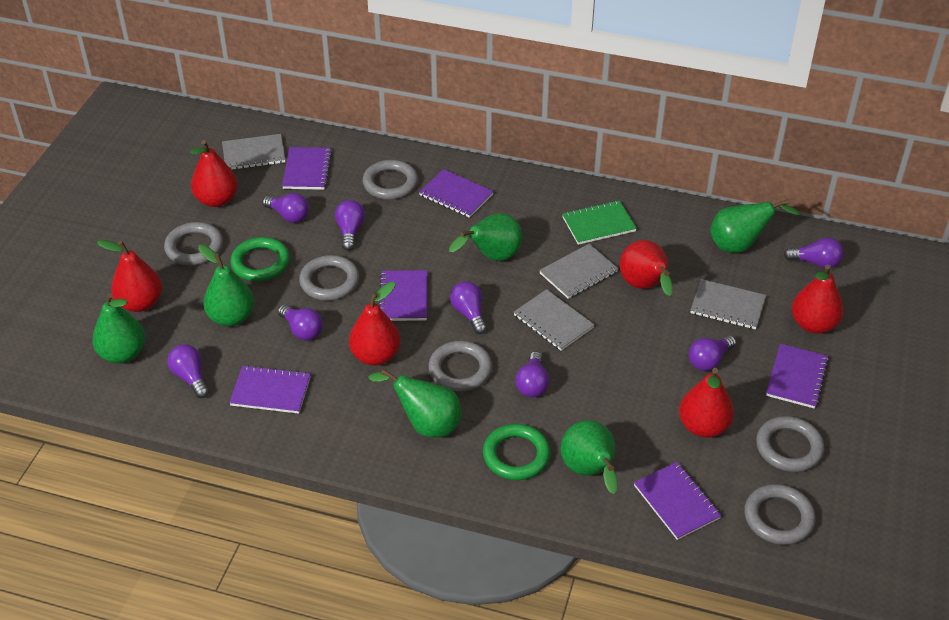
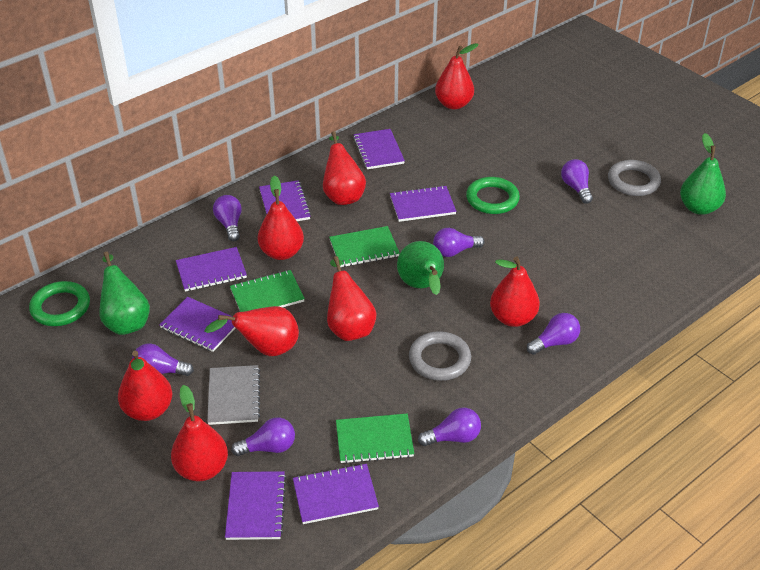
green notebook: [562,201,637,245] = 1 -> [230,270,305,312] [329,226,400,267] [336,414,414,464] = 3
green pear: [92,293,146,364] [198,245,254,327] [368,369,462,438] [449,213,522,261] [561,420,618,494] [710,199,801,253] = 6 -> [99,252,150,335] [397,241,444,295] [680,133,726,215] = 3
grey notebook: [222,134,286,170] [514,289,595,351] [539,244,618,299] [690,279,766,329] = 4 -> [207,365,260,425] = 1
grey ring: [164,222,223,265] [299,255,359,301] [362,160,418,200] [428,341,492,392] [744,484,816,545] [756,416,824,472] = 6 -> [409,331,471,381] [608,160,661,196] = 2
purple light bulb: [167,344,209,398] [262,193,309,223] [278,305,323,340] [335,200,365,251] [450,281,487,334] [515,351,549,397] [689,335,736,371] [784,238,844,268] = 8 -> [132,343,194,376] [213,195,242,241] [231,417,295,456] [418,408,481,446] [433,228,485,257] [527,313,580,355] [561,159,593,204] = 7
purple notebook: [229,365,311,414] [282,147,332,190] [379,270,427,321] [419,169,494,218] [634,462,722,540] [766,344,829,409] = 6 -> [159,297,235,352] [176,247,247,292] [225,471,287,540] [259,180,311,221] [293,463,379,524] [353,129,405,169] [390,185,456,222] = 7
red pear: [97,240,162,312] [191,140,238,207] [349,282,401,366] [620,240,673,296] [679,368,734,438] [792,264,844,334] = 6 -> [118,351,172,421] [171,385,228,481] [205,306,299,356] [258,176,304,260] [323,131,366,205] [327,256,376,341] [435,43,479,110] [490,256,540,327] = 8

